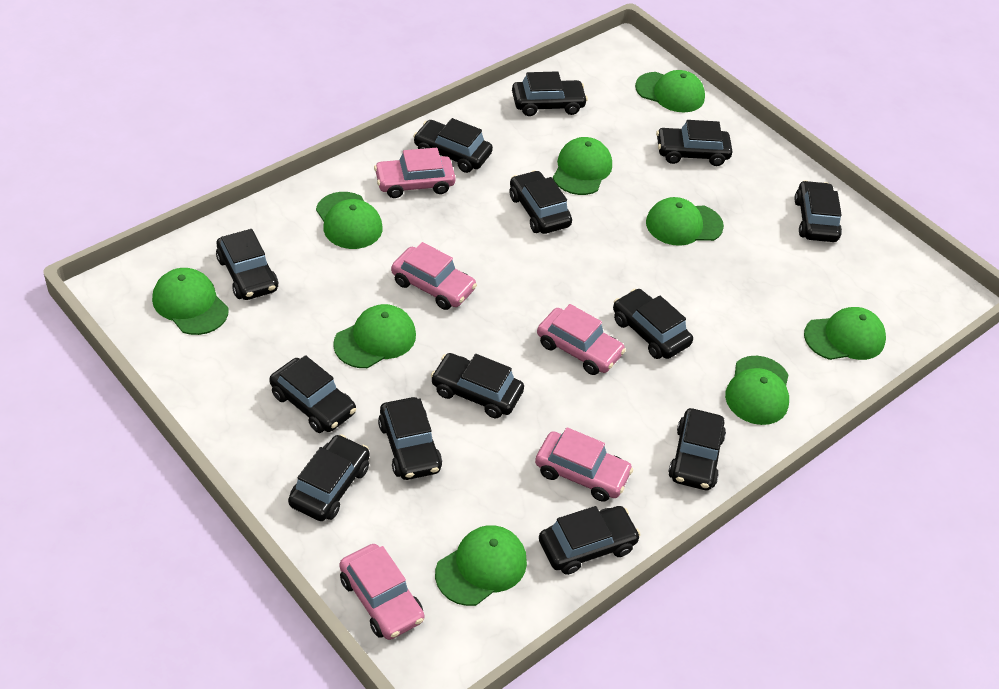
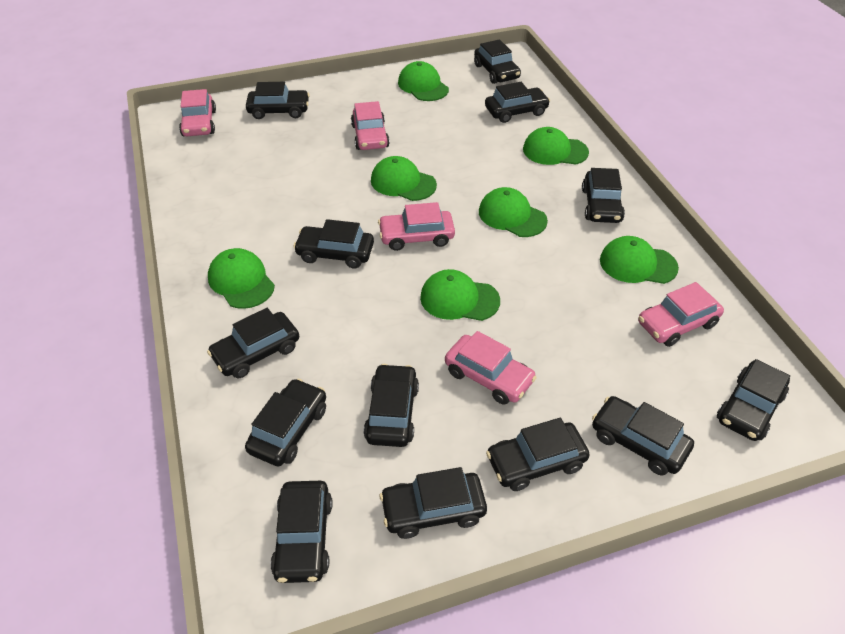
green cap: [152,268,229,335] [316,192,383,249] [333,304,416,368] [435,525,527,606] [553,137,612,195] [635,70,705,112] [646,197,724,246] [725,356,789,425] [804,307,886,360] = 9 -> [208,248,275,309] [371,156,437,201] [398,61,449,101] [420,269,500,321] [479,187,548,237] [523,127,589,165] [600,236,679,284] = 7

